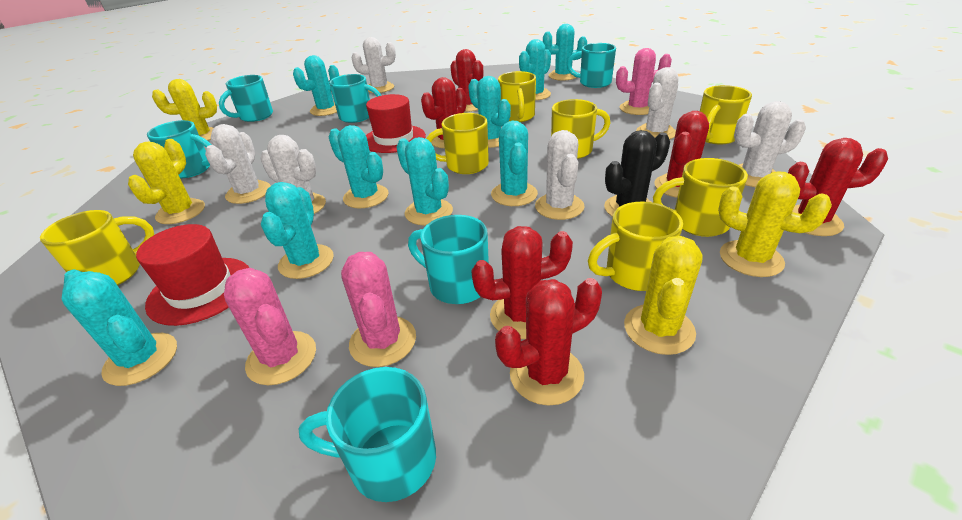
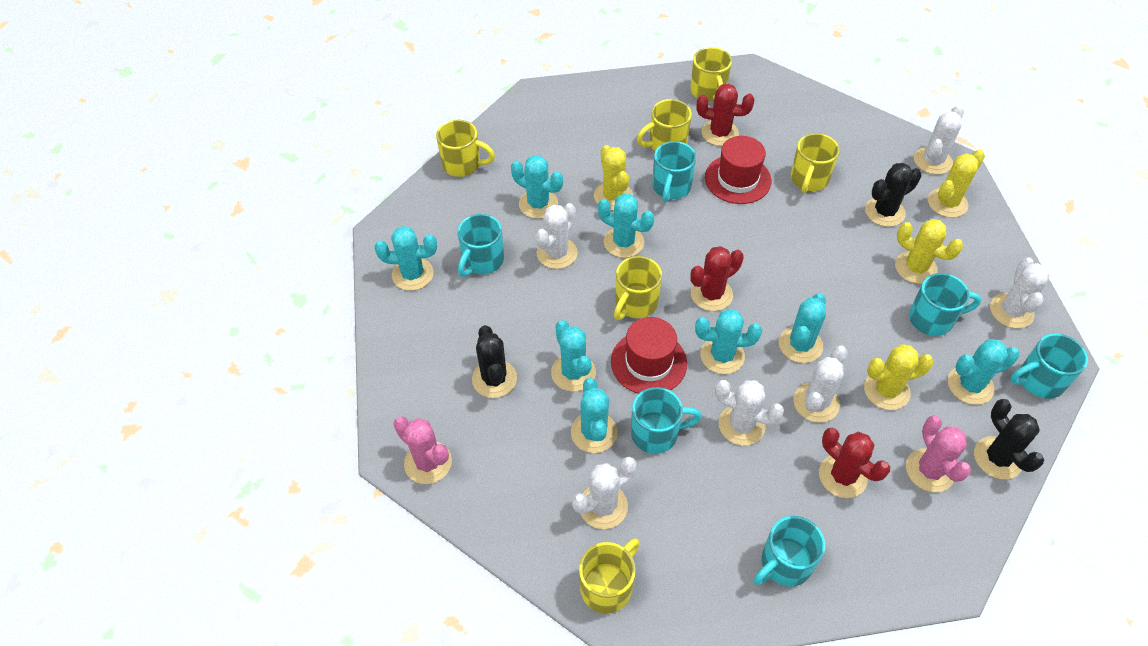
black cactus: [604,130,670,217] = 1 -> [472,325,517,398] [865,163,921,227] [974,399,1044,479] = 3
pink cactus: [224,268,316,385] [341,252,416,367] [616,48,672,115] = 3 -> [393,416,452,484] [906,416,971,492] = 2
red cactus: [421,77,467,148] [450,49,483,112] [471,226,573,339] [495,278,602,406] [654,111,709,198] [788,138,888,236] = 6 -> [691,246,744,311] [696,83,755,146] [819,428,890,498] = 3
turquoise cactus: [62,269,177,386] [261,182,334,279] [293,55,339,116] [329,125,388,208] [396,137,453,226] [468,76,511,148] [491,121,538,206] [519,39,551,100] [543,24,587,81] = 9 -> [375,226,437,291] [511,155,563,219] [551,320,596,392] [571,378,618,453] [598,194,655,258] [695,309,762,374] [779,293,826,363] [948,339,1020,405] = 8
yellow mug: [40,210,155,285] [426,113,489,174] [498,71,536,122] [551,99,610,159] [588,202,683,291] [653,158,748,237] [700,85,752,144] = 7 -> [436,120,495,177] [579,538,640,614] [614,256,662,320] [637,99,692,151] [690,47,732,102] [791,133,840,193] = 6

